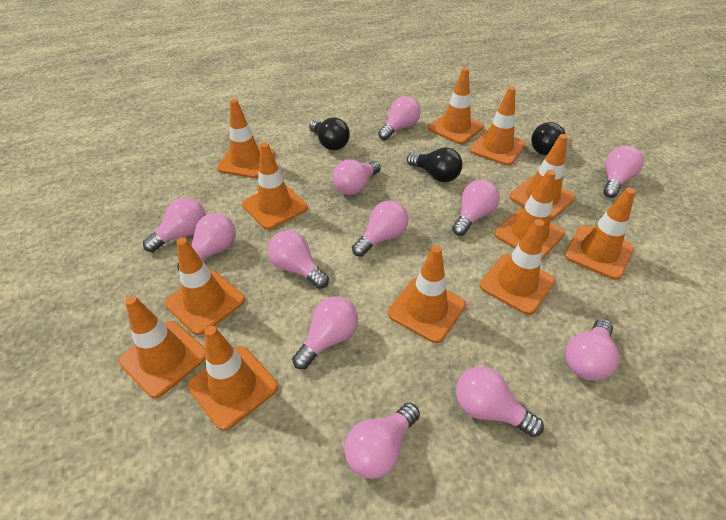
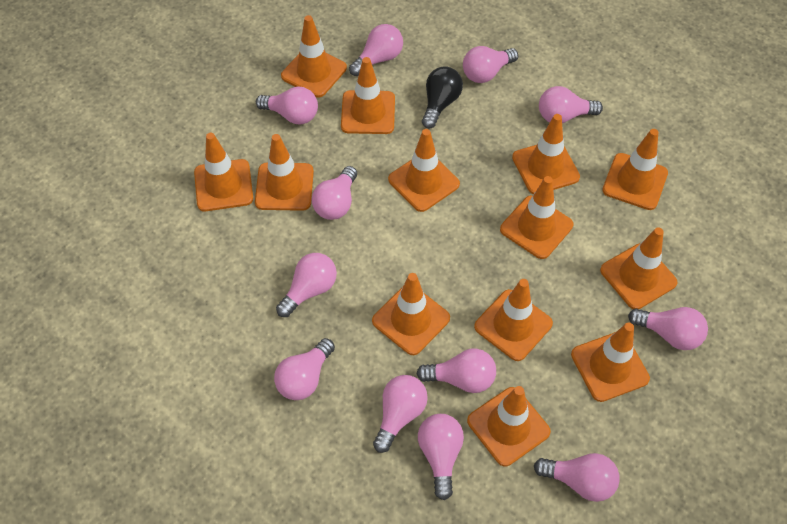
black light bulb: [309,118,350,150] [407,147,463,182] [531,122,565,155] = 3 -> [422,66,463,129] = 1
orange traffic cone: [119,296,206,398] [165,237,245,335] [187,326,278,431] [217,99,275,178] [242,143,308,230] [388,245,466,343] [429,67,484,144] [470,86,526,166] [480,219,555,315] [494,170,565,260] [509,134,575,220] [564,188,636,280] = 12 -> [194,133,253,211] [255,134,314,211] [281,15,347,97] [341,57,395,134] [372,273,450,355] [388,129,460,212] [467,386,551,466] [474,279,553,361] [500,176,574,259] [512,114,580,194] [571,322,650,402] [600,227,678,309] [602,129,668,210] = 13

